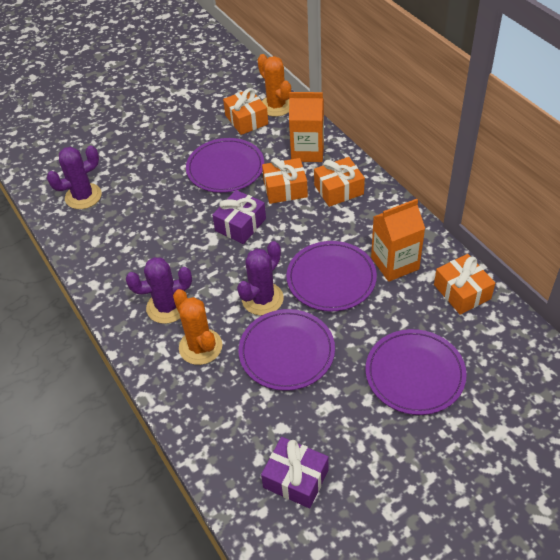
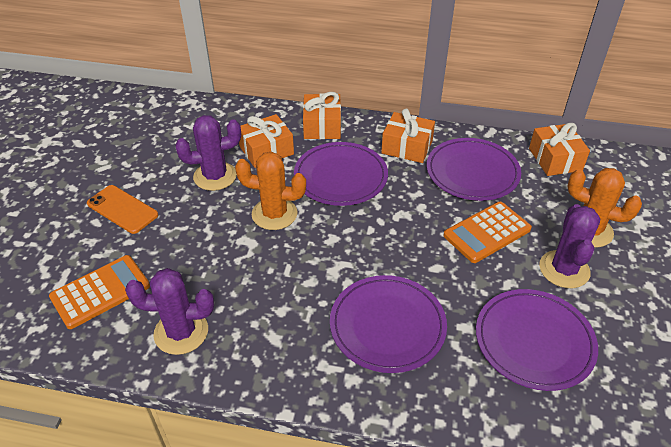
orange calculator: none = 0 -> [49,255,150,329] [443,202,532,263] = 2
orange carton: [289,92,324,162] [371,199,425,282] = 2 -> none = 0
orange phone: none = 0 -> [87,185,158,234] = 1
purple gift: [212,190,266,244] [261,437,329,508] = 2 -> none = 0

